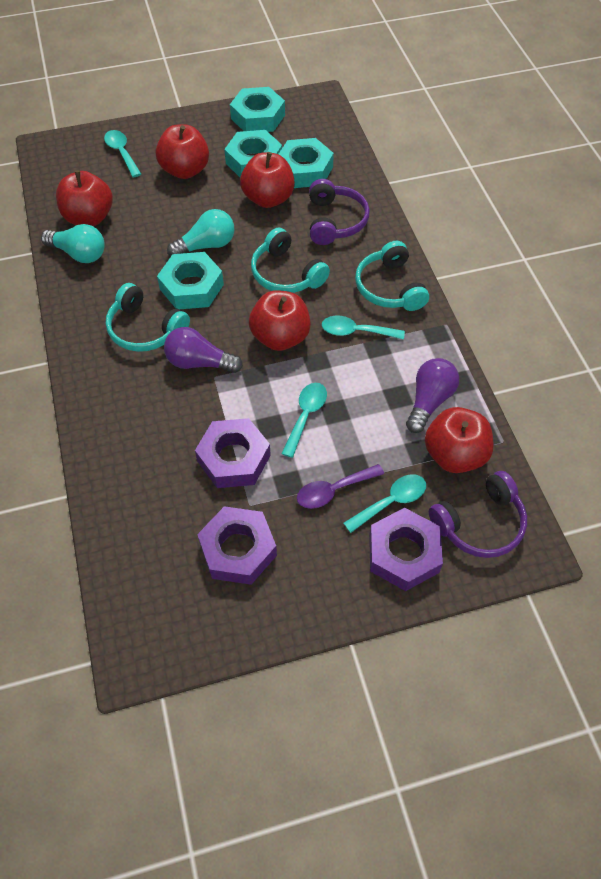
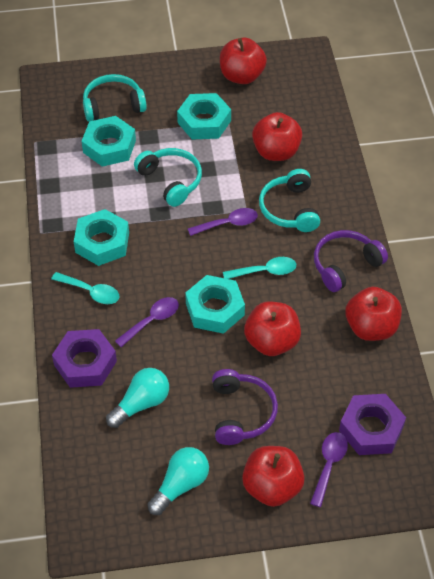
purple light bulb: [164,327,243,373] [406,358,459,433] = 2 -> none = 0
purple nut: [195,418,271,488] [197,506,277,585] [369,508,443,591] = 3 -> [52,329,117,388] [339,394,406,455] = 2
purple spoon: [297,464,384,509] = 1 -> [115,297,179,347] [188,208,258,236] [310,432,348,507] = 3
turquoise spoon: [104,130,141,178] [281,383,327,458] [322,316,405,340] [343,474,426,533] = 4 -> [51,272,120,304] [223,257,296,279] = 2

